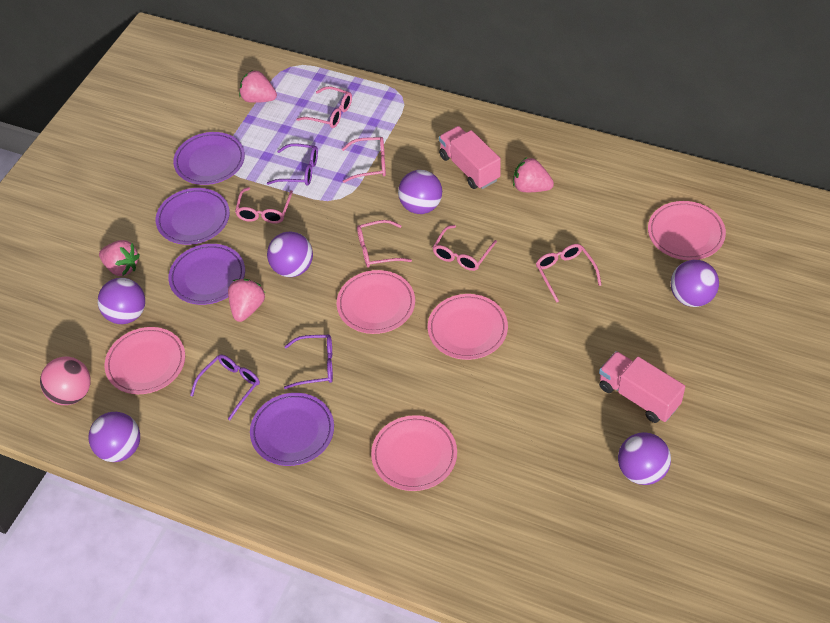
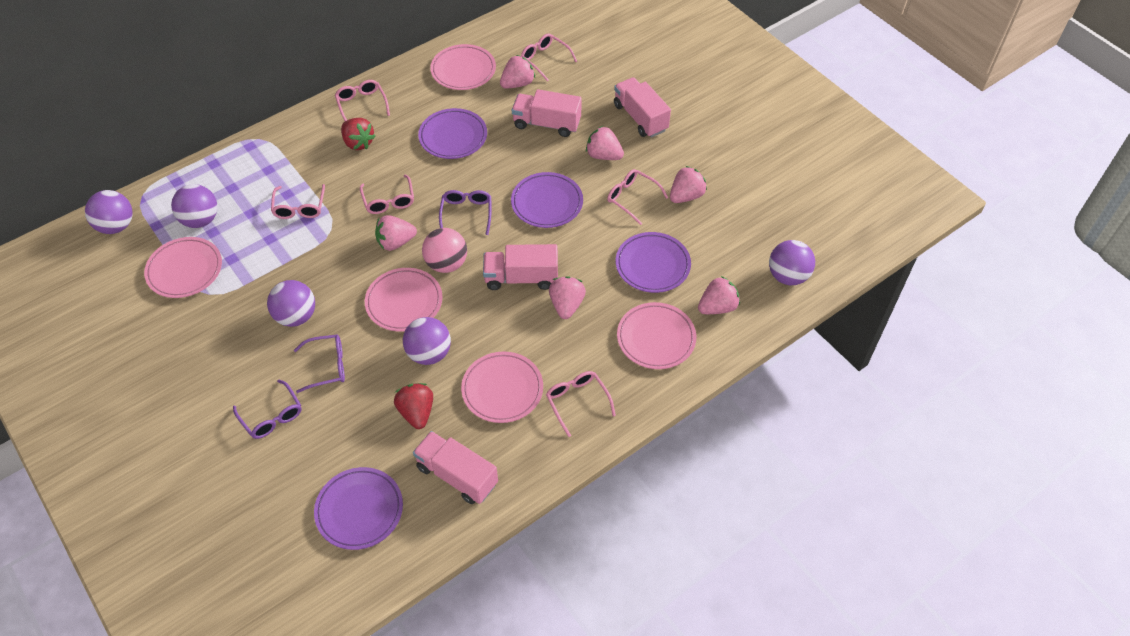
pink strawberry: [99,240,140,276] [228,279,265,322] [239,70,277,103] [513,157,554,192] = 4 -> [375,215,417,251] [500,55,535,89] [549,276,586,319] [586,126,624,160] [670,166,707,203] [698,276,740,314] = 6
pink truck: [439,126,501,189] [599,351,685,423] = 2 -> [413,431,498,504] [483,244,558,290] [512,89,582,137] [614,77,671,138] = 4
purple ball: [89,412,140,462] [98,278,145,324] [267,231,313,277] [398,170,442,214] [618,432,671,485] [671,260,719,307] = 6 -> [85,190,133,234] [171,184,218,228] [267,280,315,327] [403,317,451,365] [769,240,815,285] = 5
red strawberry: none = 0 -> [341,118,375,150] [394,383,433,429] = 2

